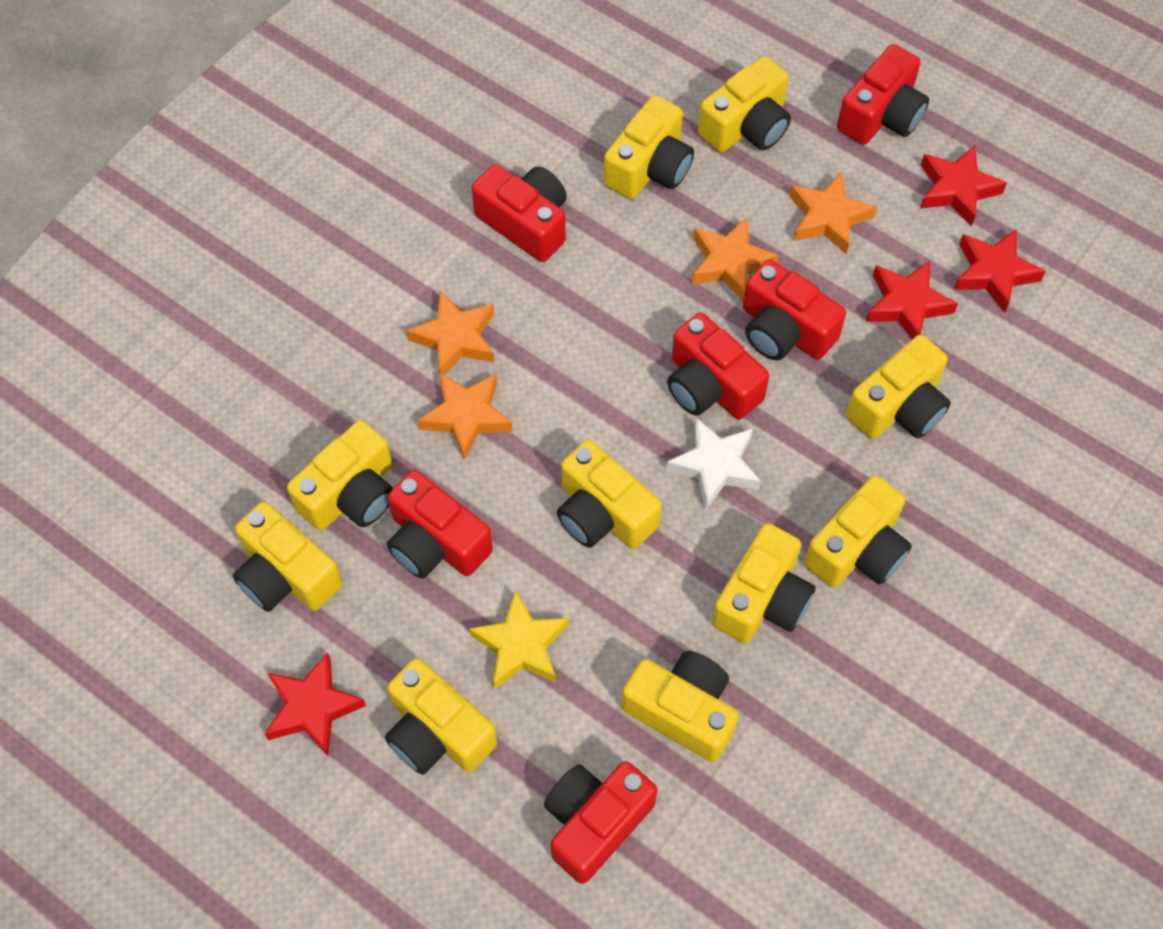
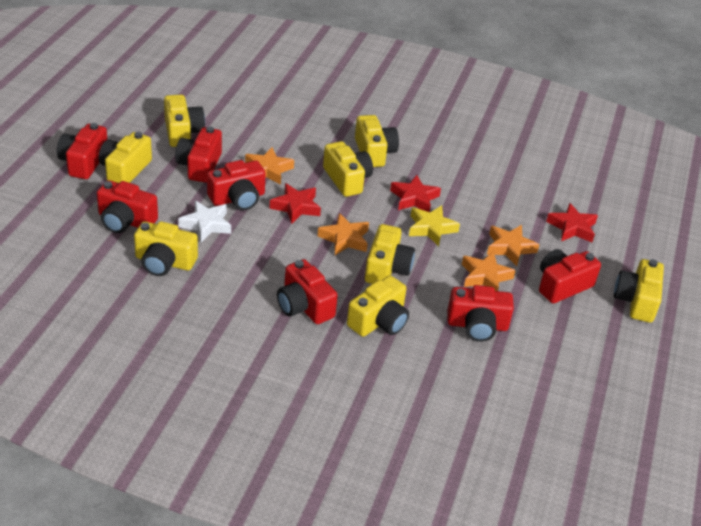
red camera: [387,470,493,578] [472,165,567,262] [544,761,657,884] [667,313,770,420] [743,260,846,360] [837,44,929,145] = 6 -> [57,123,107,179] [97,180,158,233] [175,126,222,183] [207,160,266,211] [277,259,338,324] [448,285,514,342] [539,249,601,304] = 7
red star: [265,652,366,756] [866,261,958,339] [920,146,1007,227] [954,229,1046,313] = 4 -> [269,183,321,224] [390,175,441,212] [546,203,598,242] = 3
yellow camera: [233,502,342,612] [287,420,393,531] [385,658,497,775] [557,440,662,549] [604,95,694,199] [622,651,739,762] [698,56,791,152] [712,523,816,643] [804,475,912,588] [846,335,951,439] = 10 -> [98,132,152,183] [134,221,198,276] [164,95,205,147] [323,141,373,197] [347,275,409,337] [355,115,399,167] [365,224,415,284] [614,259,664,323] = 8

